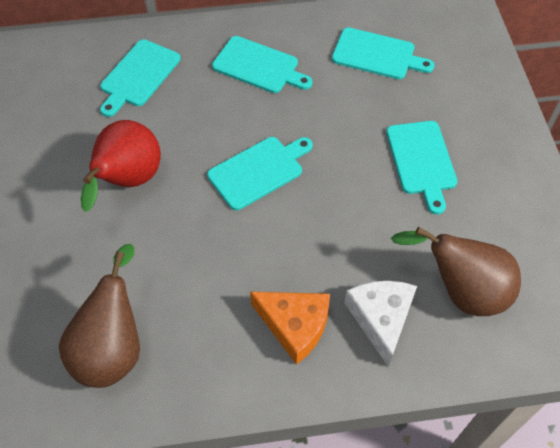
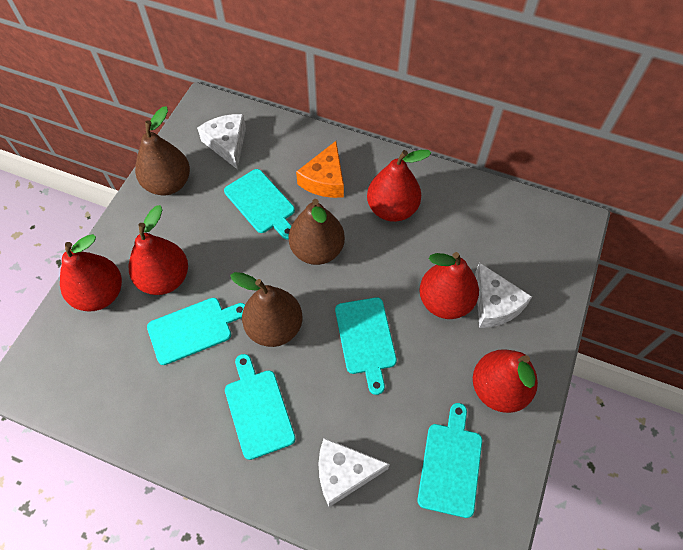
brown pear: [59,244,140,388] [391,227,521,316] = 2 -> [135,106,190,195] [230,272,303,347] [289,199,345,265] = 3
red pear: [81,120,161,212] = 1 -> [60,234,122,312] [129,205,188,295] [367,150,431,222] [419,252,479,319] [473,349,538,413] = 5
white cheese: [344,281,417,367] = 1 -> [197,114,246,169] [318,438,390,507] [475,263,532,328] = 3

